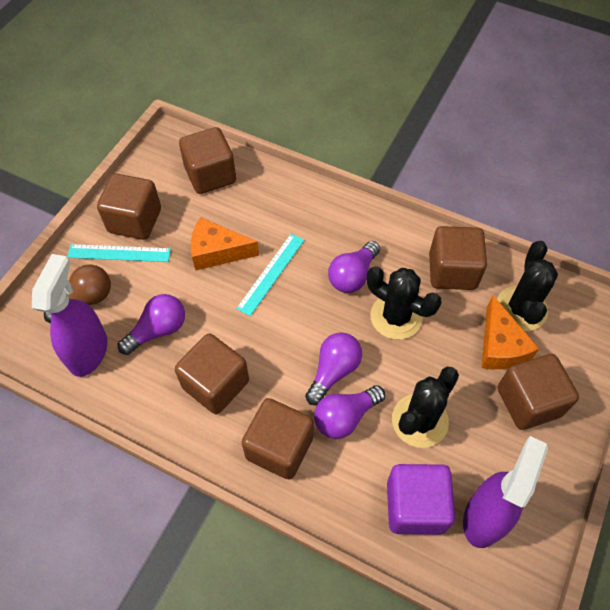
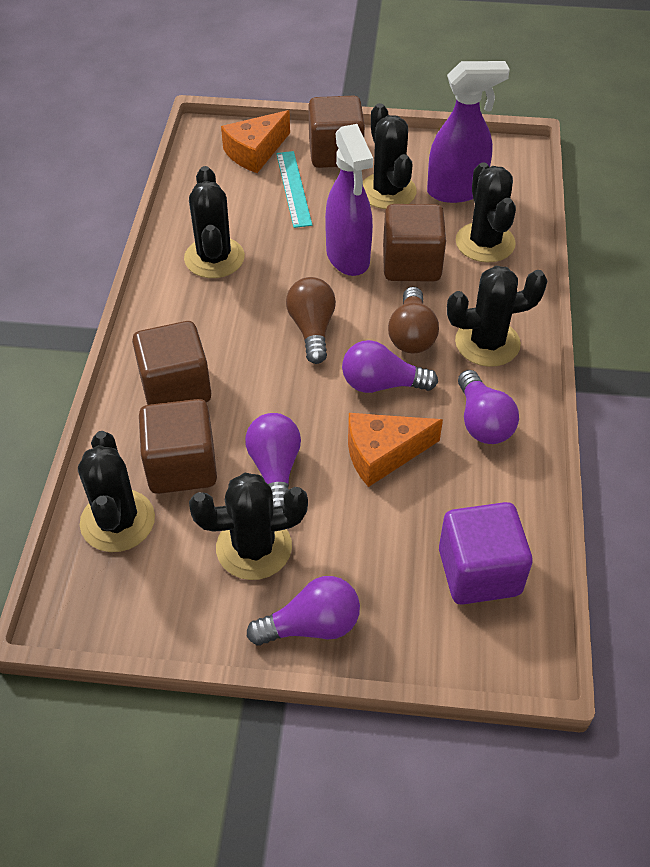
black cactus: [367,266,442,340] [392,367,459,448] [497,241,558,331] = 3 -> [78,431,155,552] [184,166,245,278] [189,473,308,580] [363,103,417,209] [447,266,547,367] [456,162,516,263] = 6
brown cube: [97,174,161,240] [175,334,249,414] [179,127,236,194] [242,398,314,480] [429,226,487,290] [498,354,579,430] = 6 -> [132,321,211,405] [139,399,217,494] [309,96,365,168] [383,204,446,282] = 4
brown light bulb: [44,265,111,323] = 1 -> [286,277,336,364] [388,287,439,353] = 2
turquoise ruler: [67,244,171,262] [236,234,304,316] = 2 -> [276,151,312,228] = 1

